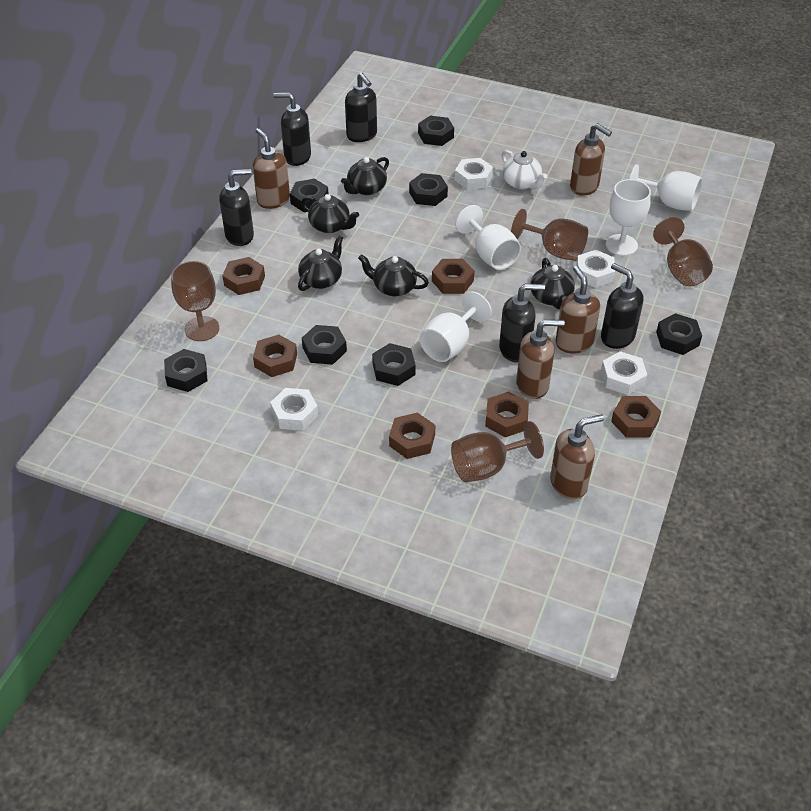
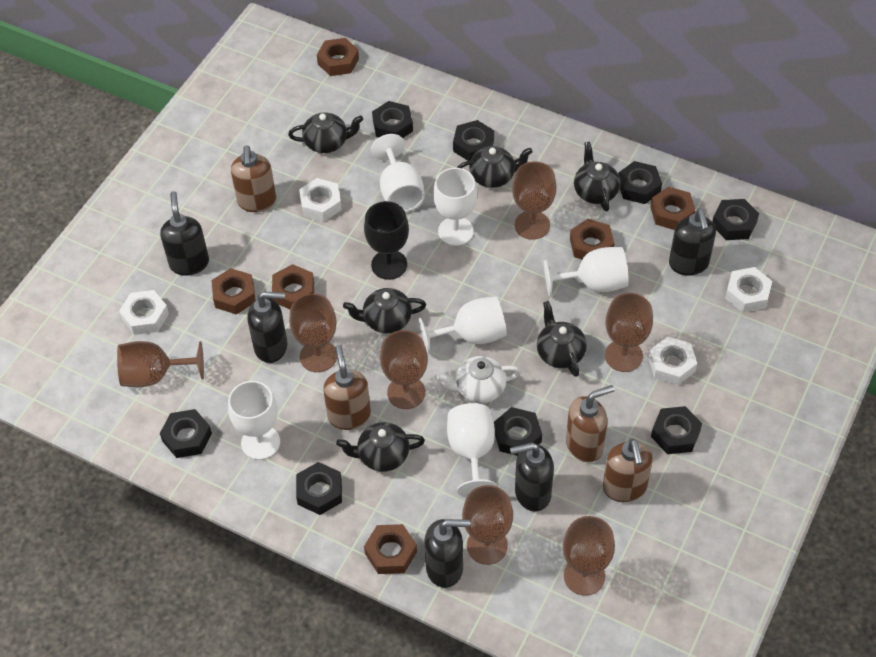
black goblet: none = 0 -> [364,201,409,280] = 1
black nut: [164,349,208,392] [290,179,329,212] [302,325,347,365] [372,343,416,386] [409,173,448,206] [418,116,454,146] [656,313,702,355] = 7 -> [160,409,212,458] [296,462,342,515] [372,101,413,138] [453,120,494,161] [494,407,542,456] [618,161,662,204] [651,406,702,454] [712,199,759,240] = 8
black teapot: [298,236,343,291] [301,194,359,233] [341,157,389,195] [358,254,429,296] [530,258,575,310] = 5 -> [288,112,363,153] [336,422,425,472] [343,288,426,333] [457,146,533,188] [537,301,587,377] [574,142,620,212] = 6
brown goblet: [171,261,219,341] [451,421,544,482] [511,209,588,261] [653,217,713,286] = 4 -> [117,341,204,387] [289,294,337,372] [380,330,428,409] [462,485,513,565] [512,161,556,240] [563,516,615,596] [605,293,653,372] = 7
brown soap dispenser: [253,128,290,209] [516,319,565,399] [550,414,604,500] [556,266,600,354] [570,123,612,196] = 5 -> [231,145,276,212] [323,345,371,430] [566,385,615,463] [603,438,653,502] = 4
white goblet: [419,292,492,362] [455,205,521,270] [606,179,651,256] [630,164,702,211] = 4 -> [228,381,280,460] [371,134,425,212] [419,296,507,355] [433,168,477,246] [447,403,497,498] [544,247,629,297] = 6

